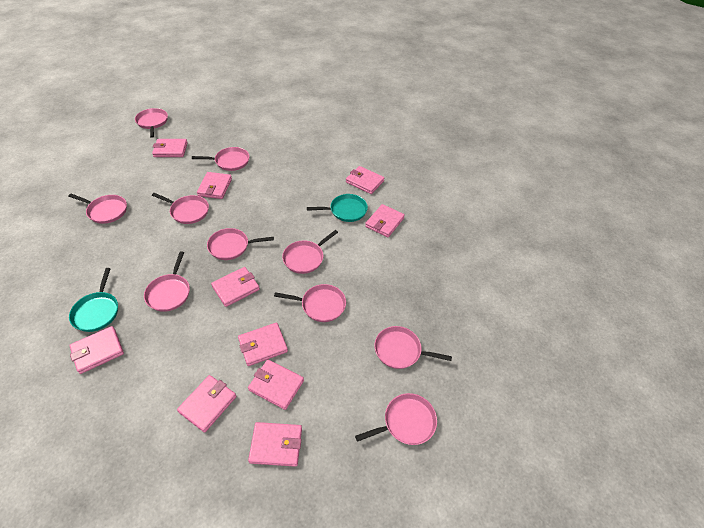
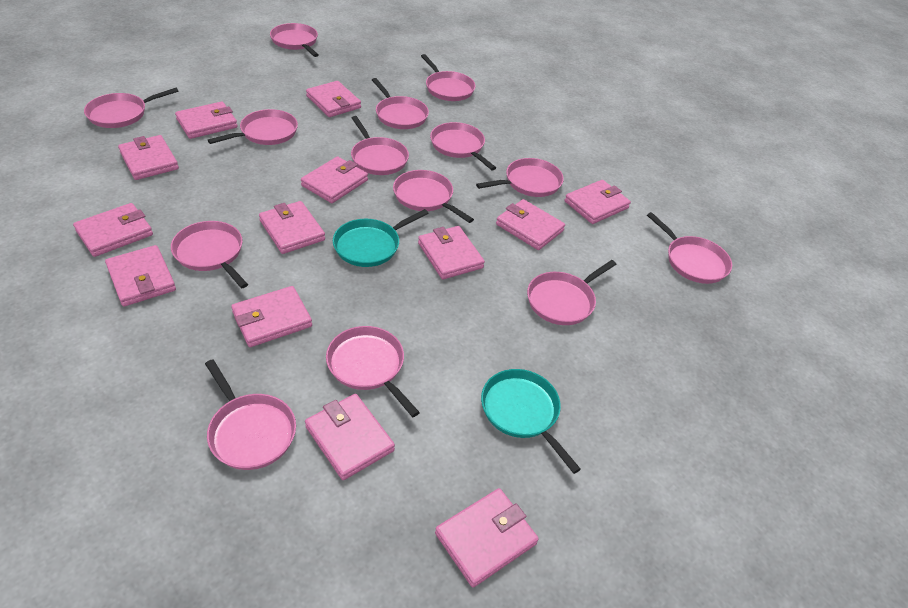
pink pan: [68,193,127,224] [135,108,168,138] [144,252,190,312] [152,193,209,224] [192,147,249,171] [207,228,274,260] [274,284,346,322] [282,230,338,274] [355,393,437,445] [374,326,452,369] = 10 -> [84,88,179,128] [171,221,248,288] [205,359,296,470] [208,109,298,145] [270,23,318,57] [326,326,420,417] [351,116,409,175] [372,78,429,129] [393,170,474,223] [421,54,476,101] [430,122,496,170] [476,158,564,197] [527,260,616,325] [647,212,732,284] = 14
pink wallet: [69,326,124,374] [152,139,188,157] [177,375,236,433] [197,172,232,199] [211,267,260,307] [238,323,288,366] [248,359,304,410] [248,422,302,467] [346,166,384,194] [365,204,405,237] = 10 -> [73,203,153,257] [105,245,176,306] [118,135,179,180] [175,102,238,139] [231,286,312,347] [259,201,325,254] [301,156,368,203] [305,394,395,480] [306,81,361,117] [418,226,485,279] [435,488,539,587] [496,199,565,250] [565,180,631,224] = 13

